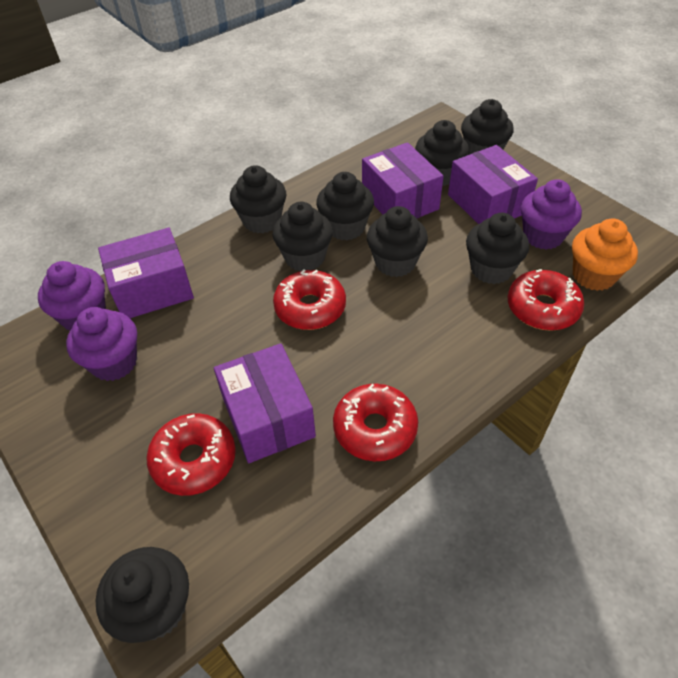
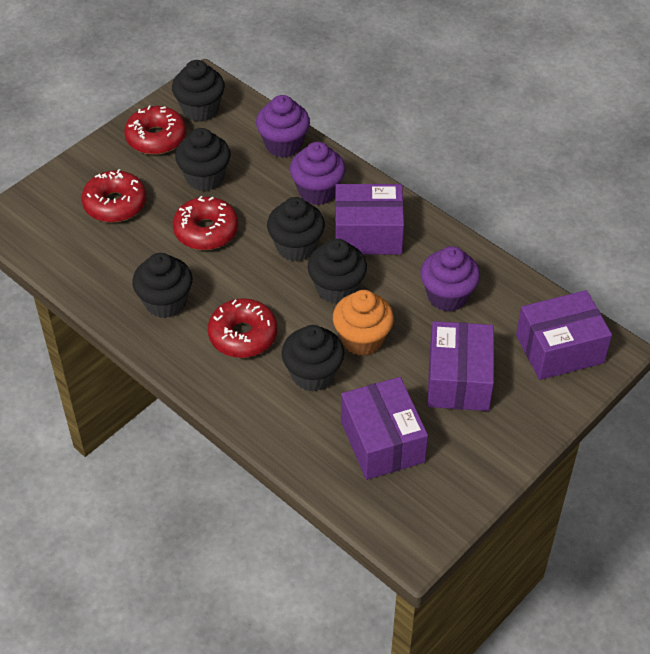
black cupcake: [96,547,189,643] [230,165,286,233] [272,202,333,271] [316,172,374,240] [367,206,428,277] [415,120,469,186] [461,99,514,155] [466,213,529,284] = 8 -> [132,253,193,318] [172,60,225,122] [175,128,230,191] [267,197,325,262] [281,325,344,391] [307,239,367,304] = 6

